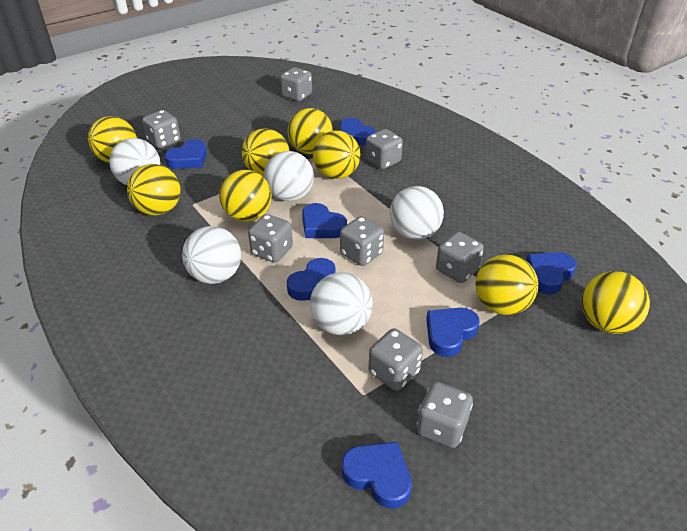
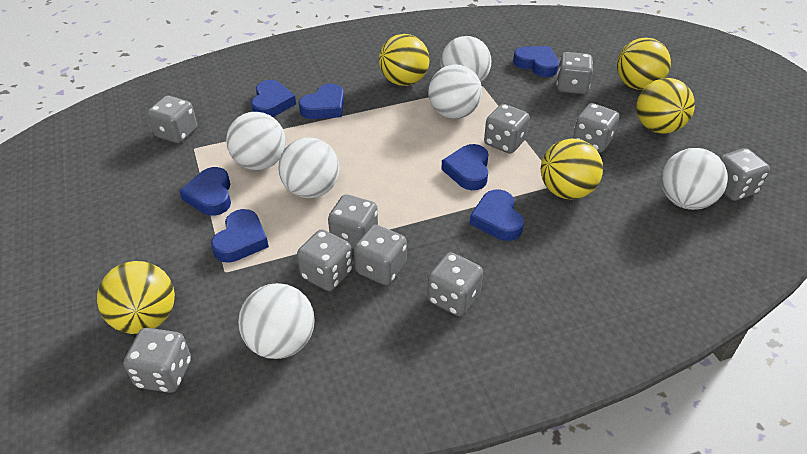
grey dice: [142,110,181,149] [248,214,293,263] [280,67,312,101] [340,216,384,266] [366,129,403,169] [369,328,423,391] [417,382,473,448] [436,232,484,283] = 8 -> [123,328,191,393] [147,96,197,143] [297,229,353,291] [328,194,378,249] [354,225,407,285] [427,252,483,316] [484,104,530,154] [556,52,593,94] [573,103,619,153] [720,148,770,201] = 10
white ball: [109,138,160,185] [182,226,241,284] [264,151,314,201] [310,273,373,335] [390,186,444,240] = 5 -> [226,112,286,170] [238,283,315,359] [278,137,339,198] [428,64,482,119] [440,36,491,82] [661,148,728,210] = 6
yellow ball: [88,116,137,163] [127,164,181,216] [219,170,272,222] [242,128,289,176] [288,108,333,155] [313,131,361,179] [475,254,538,315] [582,271,650,334] = 8 -> [97,261,175,334] [379,34,429,86] [541,138,603,199] [617,38,671,90] [636,78,695,134] = 5

